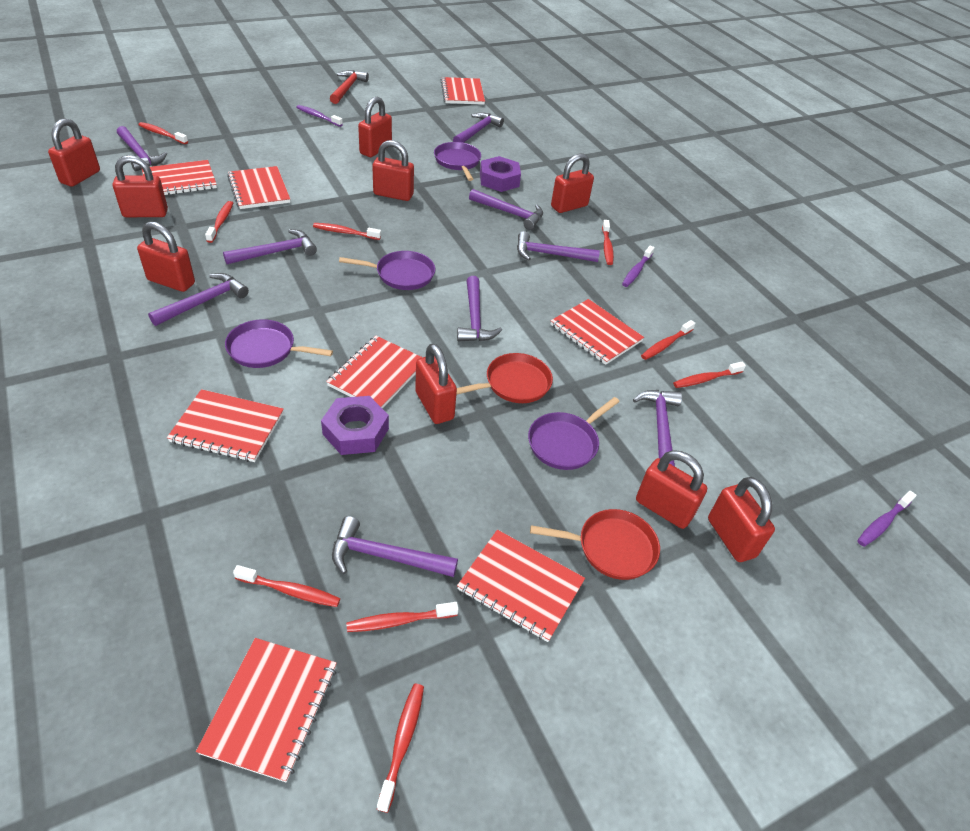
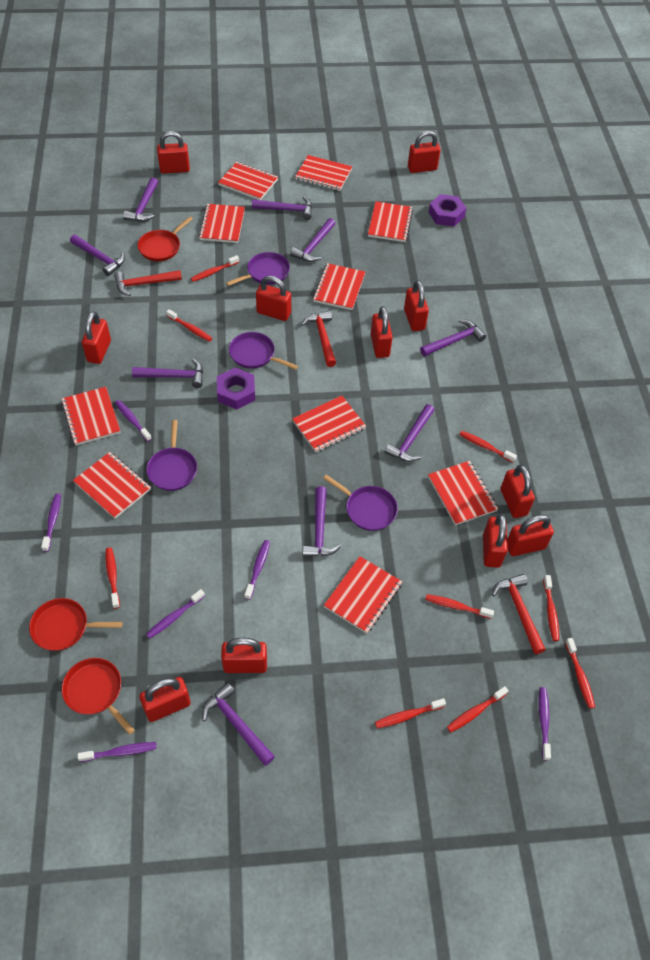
purple toothbrush: [296,105,343,127] [622,245,655,287] [857,491,917,547] = 3 -> [41,494,61,552] [78,742,156,762] [115,400,152,442] [146,589,205,639] [244,540,270,600] [539,687,551,761] = 6
red hammer: [330,70,369,104] = 1 -> [114,270,182,296] [301,311,336,367] [492,574,546,654] = 3
red notebook: [141,160,217,195] [167,389,284,462] [196,638,337,782] [227,166,290,209] [326,336,423,409] [441,77,485,105] [457,530,585,642] [551,299,644,365] = 8 -> [61,387,121,445] [73,452,151,519] [198,204,245,243] [218,162,278,200] [292,396,366,452] [295,155,352,191] [313,263,365,310] [324,556,402,634] [368,201,413,242] [428,461,498,525] = 10
red padlock: [48,118,100,187] [113,155,168,217] [137,221,195,292] [358,96,392,157] [372,140,414,201] [415,343,457,424] [551,154,594,213] [636,450,707,529] [708,477,775,562] = 9 -> [82,311,111,364] [139,677,191,722] [157,131,190,173] [221,638,267,673] [256,276,291,321] [371,306,393,358] [404,280,429,331] [408,131,441,173] [483,514,508,568] [501,465,535,518] [507,515,554,556] = 11
red pan: [456,353,553,403] [530,509,660,580] = 2 -> [29,598,122,651] [62,658,135,735] [138,216,193,261] = 3

